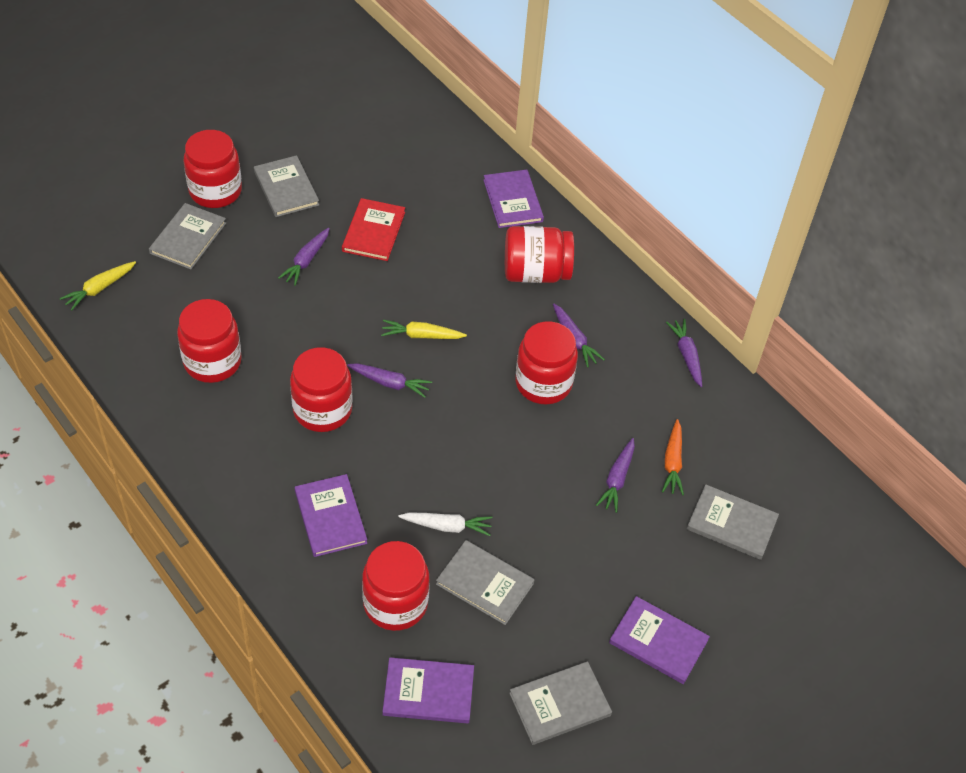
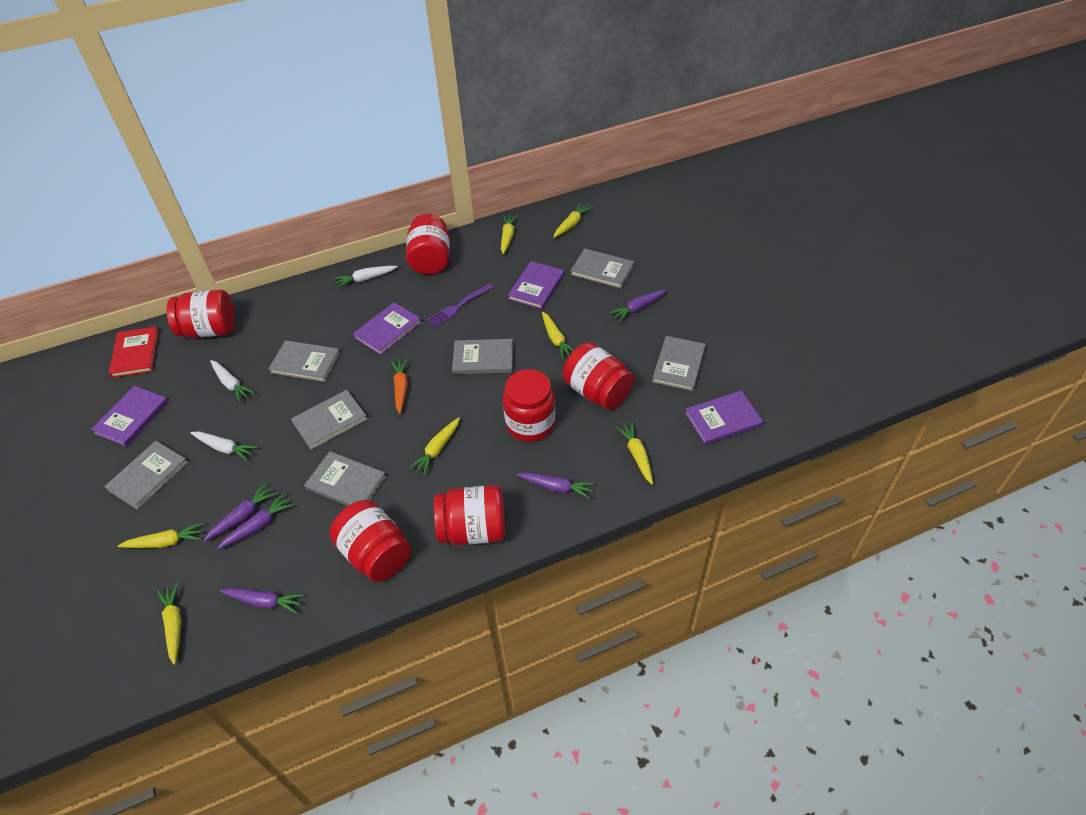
grey book: [149,203,226,269] [254,155,319,217] [436,540,535,625] [509,661,612,745] [687,484,779,560] = 5 -> [104,441,188,510] [268,340,340,382] [291,390,368,450] [304,451,386,506] [452,339,513,374] [571,248,634,289] [652,336,706,391] = 7
purple fork: none = 0 -> [427,283,493,327] = 1
white carrot: [398,512,492,536] = 1 -> [190,431,258,461] [210,360,255,402] [334,266,397,288] = 3
yellow carrot: [59,261,136,311] [381,320,467,339] = 2 -> [118,523,203,548] [157,583,182,665] [409,417,460,476] [501,215,517,254] [542,312,574,359] [553,203,592,238] [616,422,653,484] = 7

